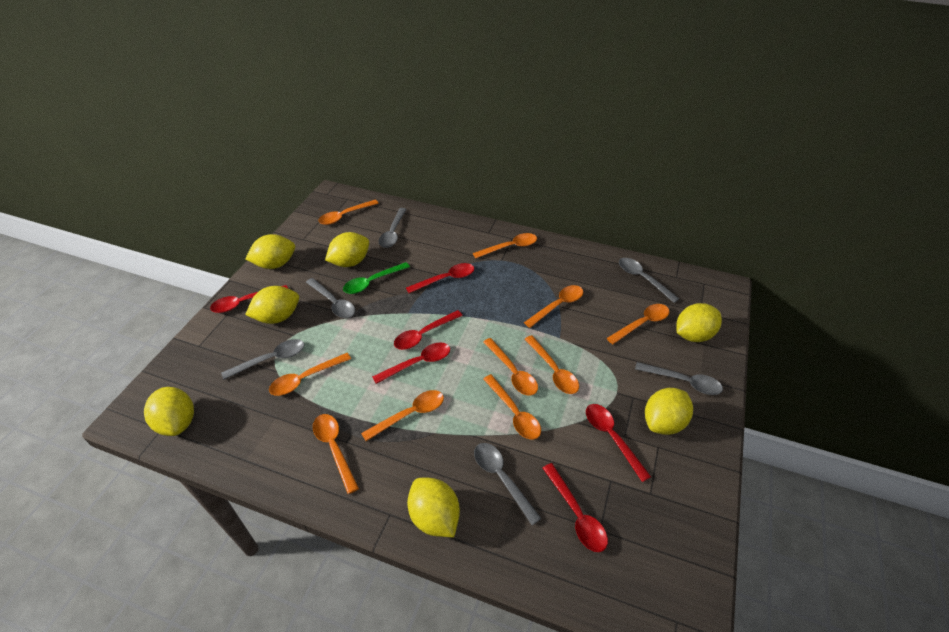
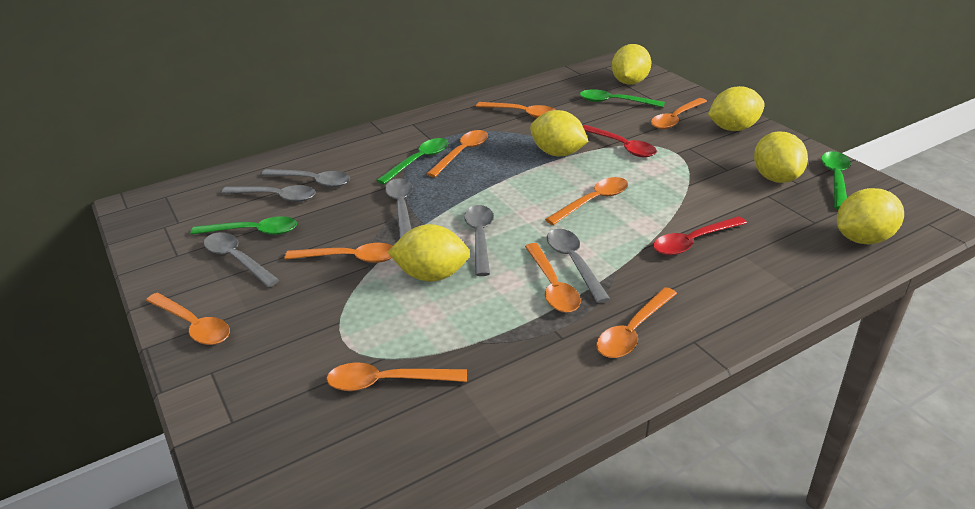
green spoon: [343,262,410,294] = 1 -> [190,216,297,235] [376,138,449,184] [580,89,665,108] [821,151,850,210] = 4
orange spoon: [269,353,351,396] [313,414,359,494] [318,200,379,225] [361,390,444,441] [473,233,537,259] [483,338,538,396] [483,374,541,440] [524,285,583,328] [525,335,579,394] [607,304,670,344] = 10 -> [146,293,230,345] [284,243,393,263] [327,362,467,391] [426,130,488,177] [476,102,556,118] [525,243,581,313] [545,177,628,225] [596,287,677,358] [651,98,707,129] = 9
red spoon: [210,285,288,313] [372,342,450,384] [394,310,463,350] [406,263,474,293] [543,463,608,552] [586,404,651,482] = 6 -> [583,125,657,157] [653,216,747,255] = 2
yellow lemon: [144,387,194,436] [245,234,295,269] [245,286,299,324] [325,232,369,267] [407,478,460,537] [645,388,693,435] [676,303,722,342] = 7 -> [388,224,470,282] [530,110,589,156] [612,44,651,85] [708,86,765,131] [754,131,808,183] [837,188,904,244] = 6

